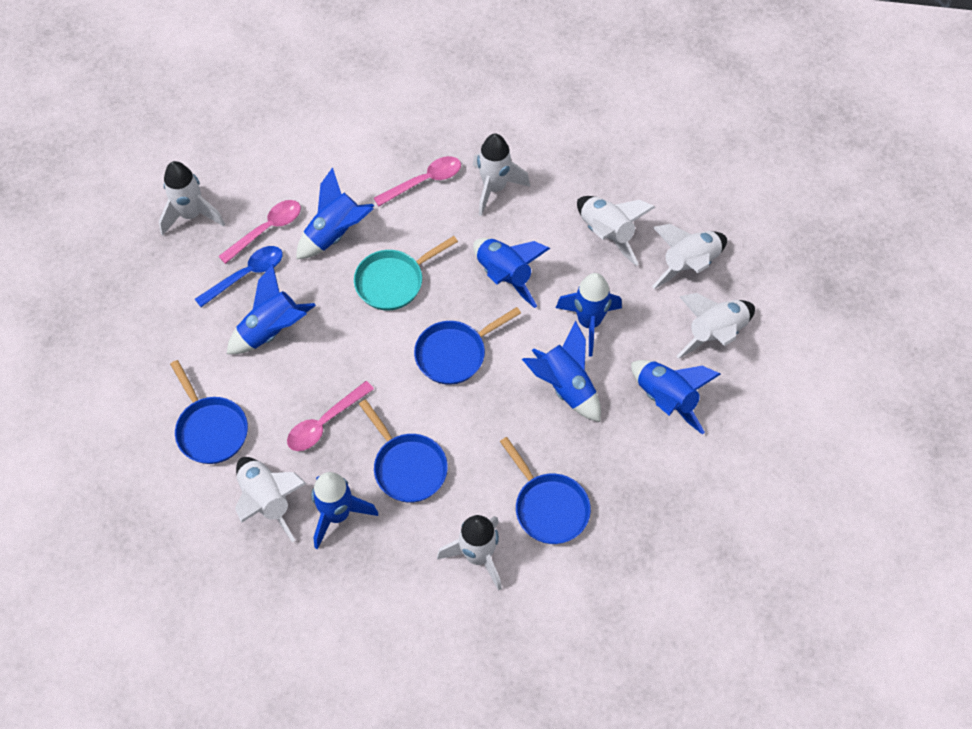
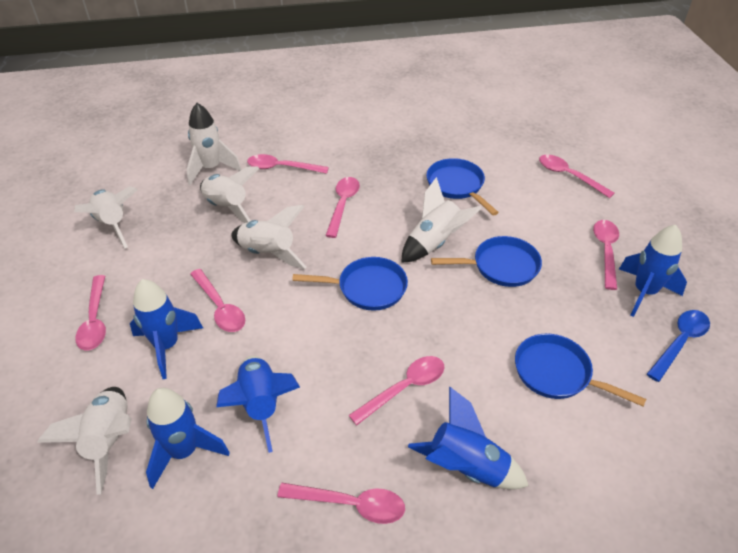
blue rocket: [227,264,316,354] [296,167,374,259] [312,472,378,549] [473,238,550,308] [522,320,601,422] [556,273,622,356] [631,360,721,435] = 7 -> [130,279,203,379] [146,388,230,489] [216,356,300,453] [408,387,529,489] [619,225,687,317] = 5
pink spoon: [218,200,301,264] [287,381,374,451] [374,156,461,206] = 3 -> [75,275,106,350] [190,269,245,332] [247,154,329,174] [277,483,405,524] [325,177,360,238] [348,356,445,425] [539,155,615,198] [593,220,619,290] = 8
turquoise pan: [354,236,458,311] = 1 -> none = 0
white rocket: [159,161,225,236] [235,457,307,542] [437,515,502,591] [473,134,530,216] [577,196,655,266] [652,224,727,289] [676,293,755,359] = 7 -> [37,387,132,495] [74,186,137,248] [186,103,242,185] [200,166,260,223] [232,205,307,269] [401,177,482,263] = 6

